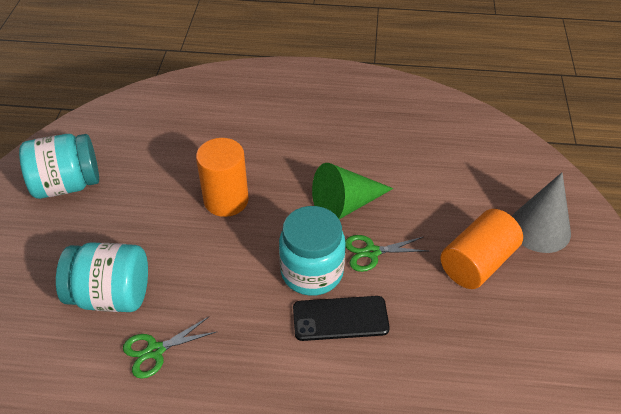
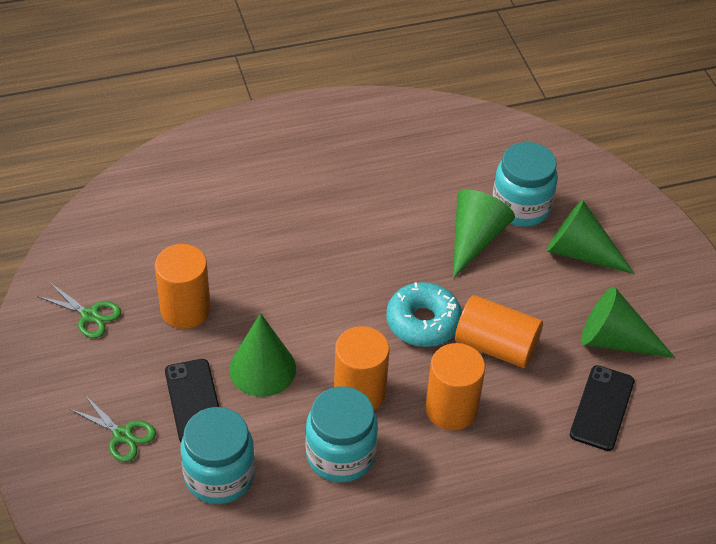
black phone: [293,296,390,341] = 1 -> [165,359,219,442] [570,365,634,451] = 2
green cone: [312,163,393,219] = 1 -> [229,313,296,397] [453,189,515,279] [547,200,635,274] [581,287,675,358] = 4
grey cone: [512,172,571,253] = 1 -> none = 0
orange cylinder: [196,138,249,217] [440,209,523,289] = 2 -> [155,244,211,329] [334,326,389,410] [425,343,485,431] [455,295,543,368] = 4
turquoise donut: none = 0 -> [386,282,462,347] = 1

